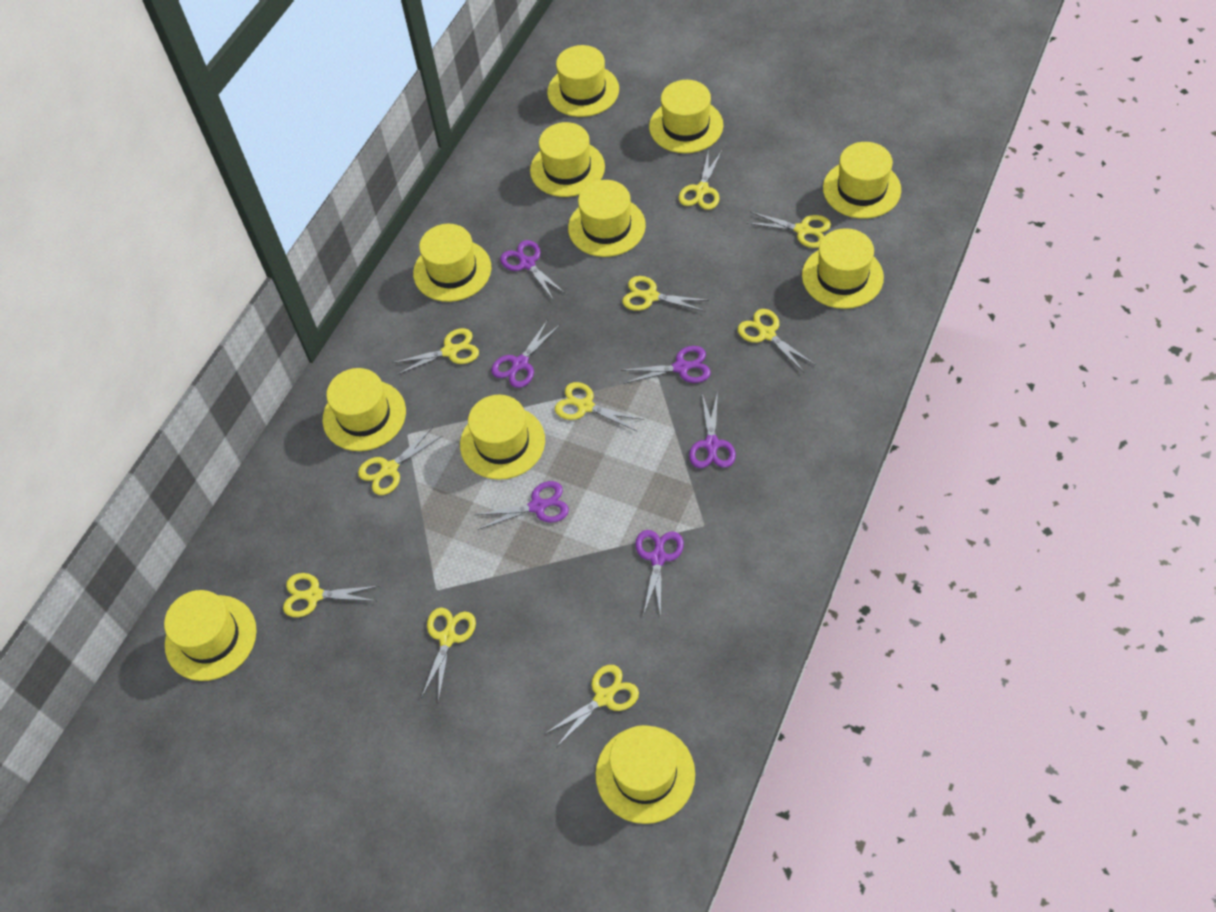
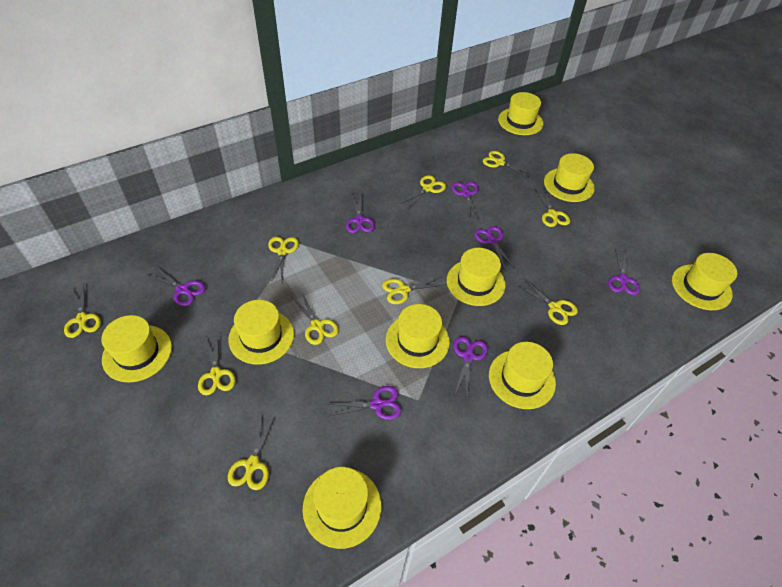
purple scissors: [475,481,569,530] [491,319,560,388] [500,240,566,300] [621,346,711,384] [635,530,684,618] [689,392,736,468] = 6 -> [147,267,205,306] [329,386,401,420] [346,195,375,233] [452,182,479,219] [454,336,488,394] [475,226,515,271] [608,248,640,295] = 7
yellow hat: [164,590,257,681] [322,368,406,451] [413,224,492,302] [460,395,545,480] [530,122,605,197] [547,45,619,117] [568,180,646,257] [596,725,695,824] [649,80,723,153] [802,228,884,309] [823,142,901,219] = 11 -> [101,315,172,382] [228,300,294,364] [303,467,381,549] [386,304,450,368] [447,248,506,306] [489,342,556,409] [498,92,543,135] [544,153,595,202] [672,253,737,310] = 9

